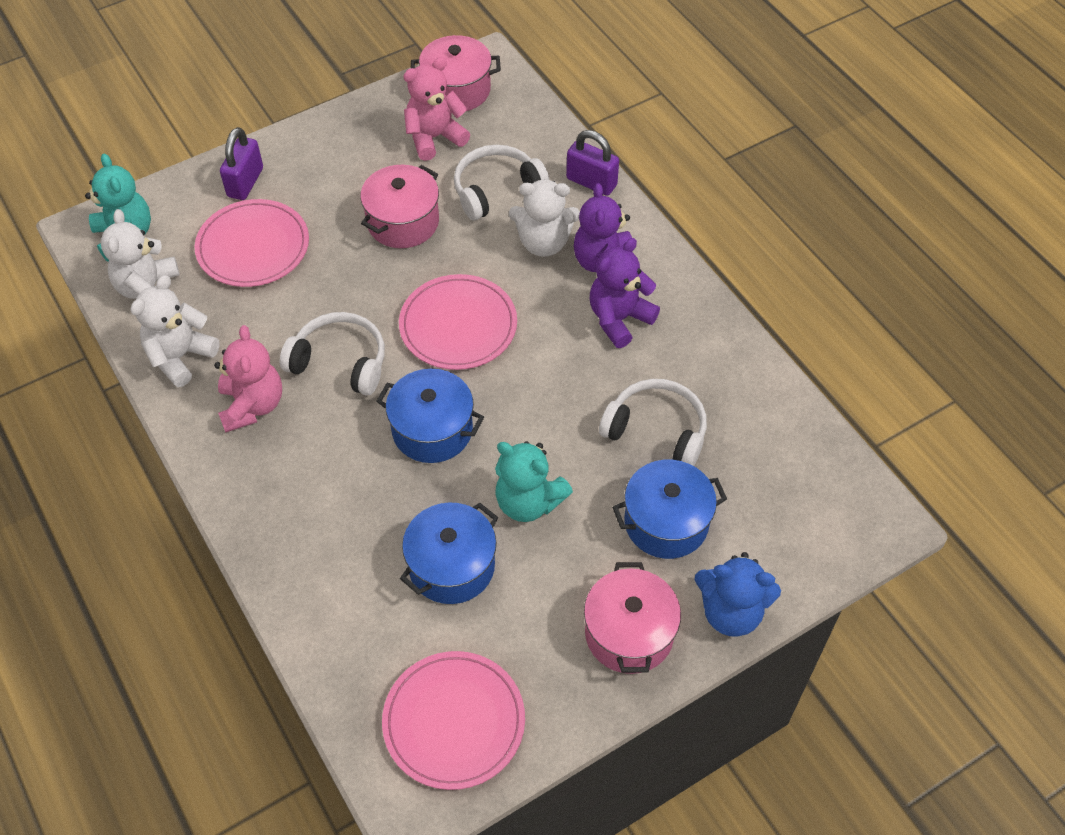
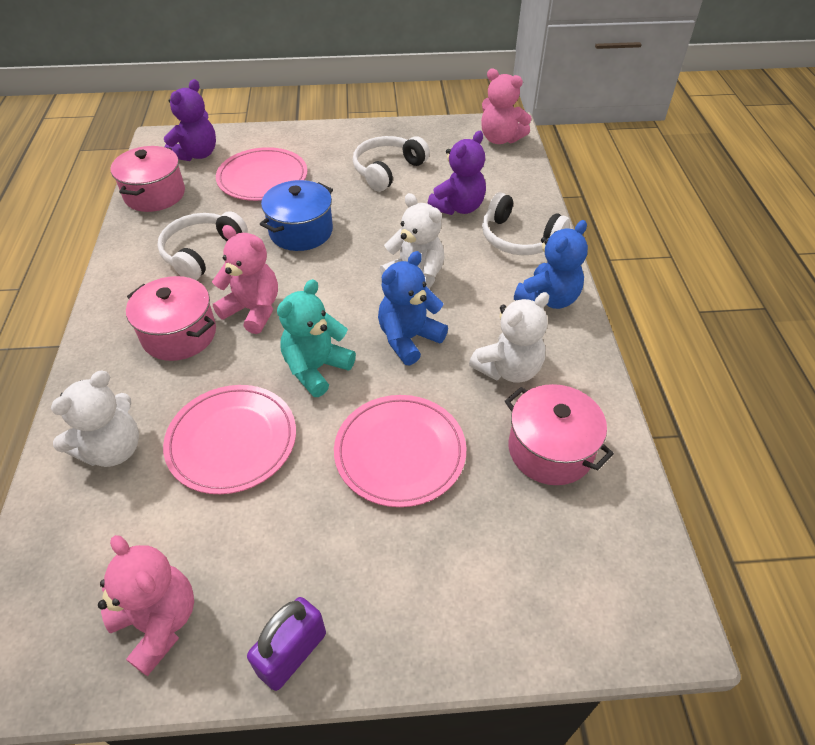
blue pot: [376,369,484,463] [400,502,498,604] [612,460,727,559] = 3 -> [260,180,333,251] = 1
blue teddy bear: [694,552,781,637] = 1 -> [378,251,448,366] [514,220,588,309] = 2
pink teddy bear: [214,325,282,433] [403,57,470,161] = 2 -> [98,535,194,676] [212,225,278,334] [481,68,532,144] = 3
purple padlock: [220,127,263,200] [566,130,619,196] = 2 -> [247,597,326,691] = 1
turquoise teddy bear: [85,153,151,262] [495,441,573,522] = 2 -> [277,279,356,397] = 1

